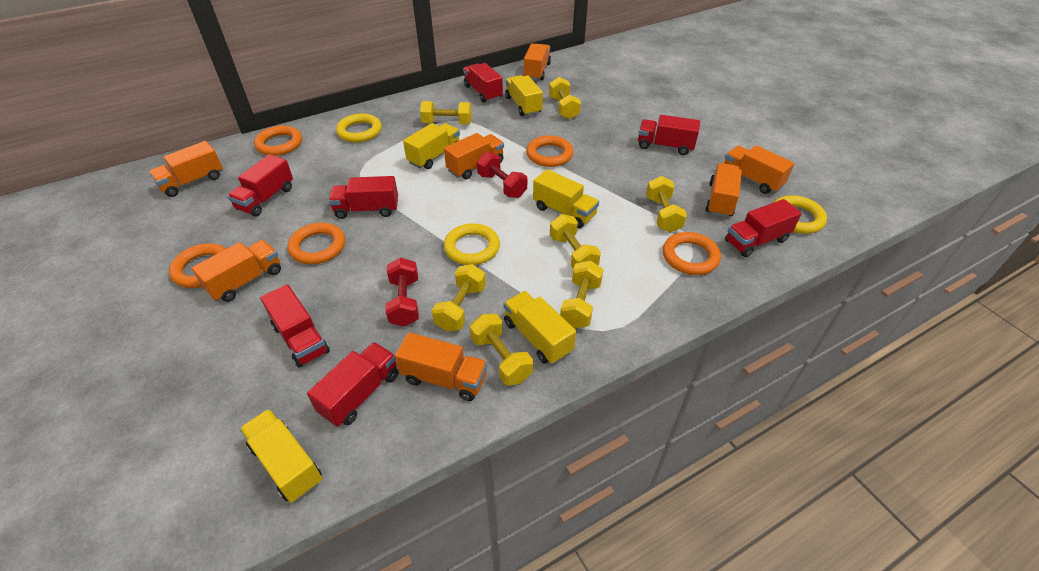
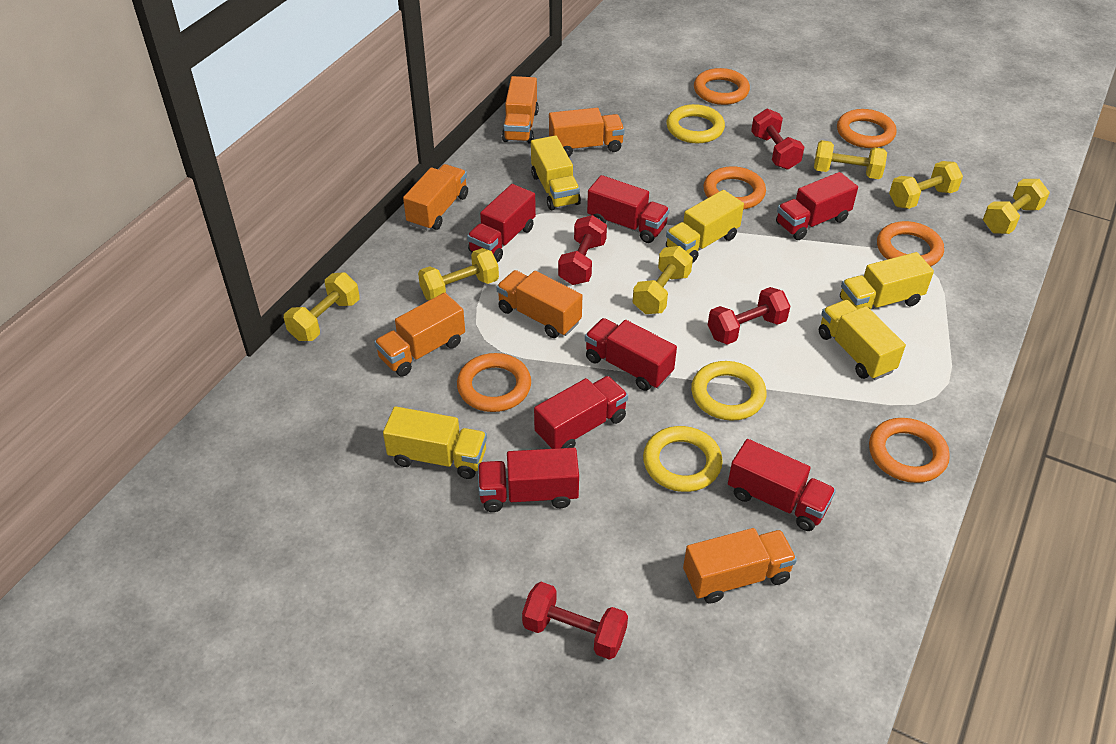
orange ring: [169,243,226,288] [254,126,302,156] [287,223,345,264] [526,136,573,167] [663,232,721,275] = 5 -> [457,353,531,412] [694,68,750,105] [703,166,766,210] [837,109,897,148] [869,418,950,483] [877,221,944,267] = 6
orange truck: [149,141,223,197] [192,240,281,302] [395,332,487,401] [444,133,504,179] [523,43,551,80] [706,163,742,217] [724,145,794,194] = 7 -> [374,293,465,377] [403,164,468,231] [496,270,582,338] [502,76,539,144] [549,108,625,157] [683,528,797,604] = 6
red dumbbell: [385,257,419,327] [477,152,527,198] = 2 -> [522,582,628,660] [558,215,607,285] [708,287,790,345] [751,108,804,170] = 4
yellow dumbbell: [420,101,472,124] [432,264,486,331] [470,314,533,386] [549,77,581,119] [550,214,601,269] [560,261,603,328] [646,176,687,233] = 7 -> [284,272,359,341] [418,248,499,300] [633,246,693,314] [814,140,887,179] [889,161,963,209] [983,179,1050,234] = 6

